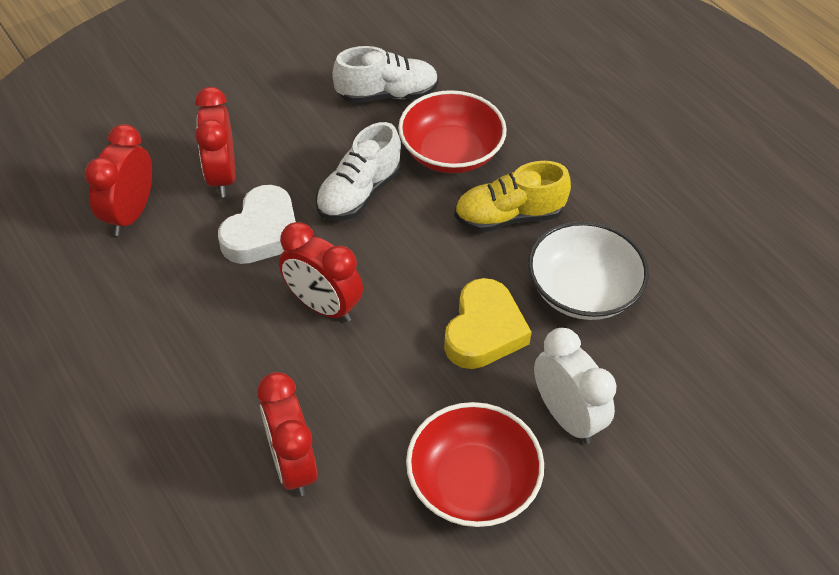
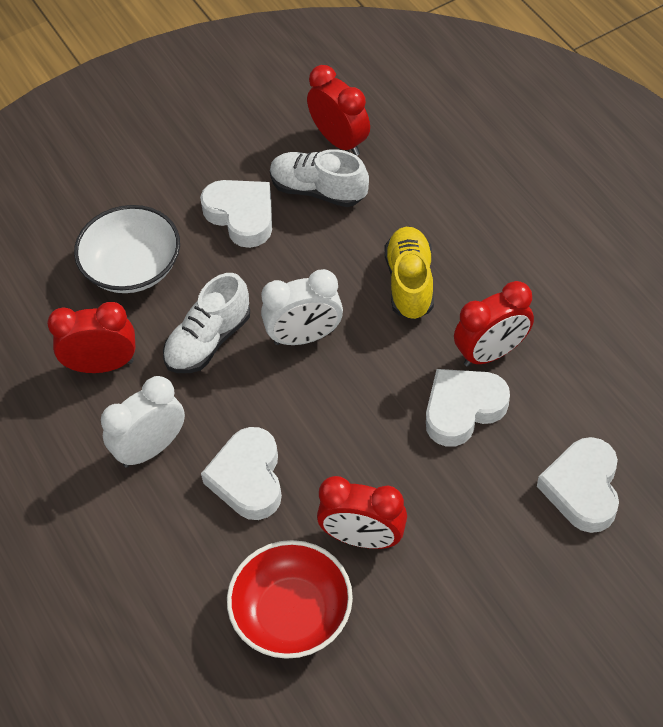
red bowl: [398,90,507,173] [406,402,544,527] = 2 -> [227,540,353,659] = 1
white clock: [534,328,617,444] = 1 -> [101,376,185,468] [261,269,343,345] = 2
white heart: [218,185,296,264] = 1 -> [200,180,272,248] [201,427,282,520] [426,369,510,447] [537,437,619,533] = 4
yellow heart: [444,278,532,369] = 1 -> none = 0

